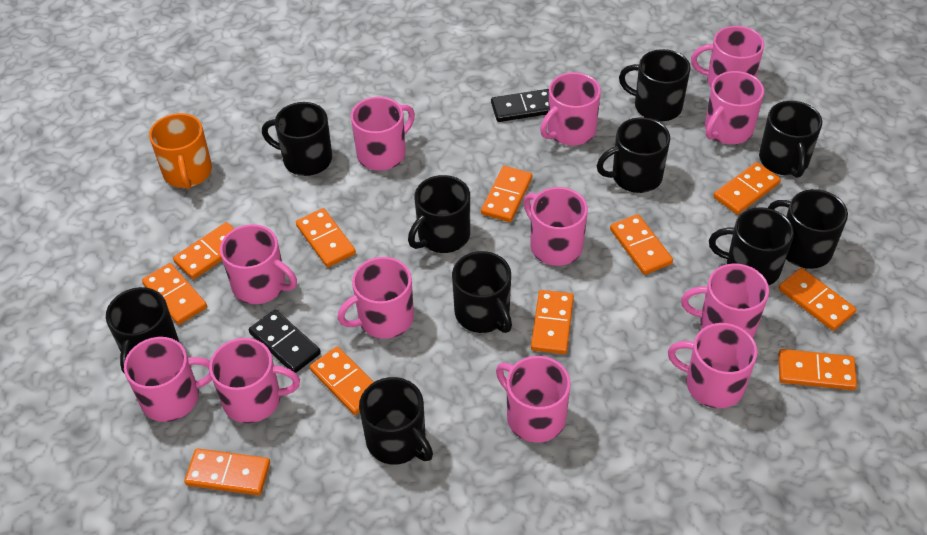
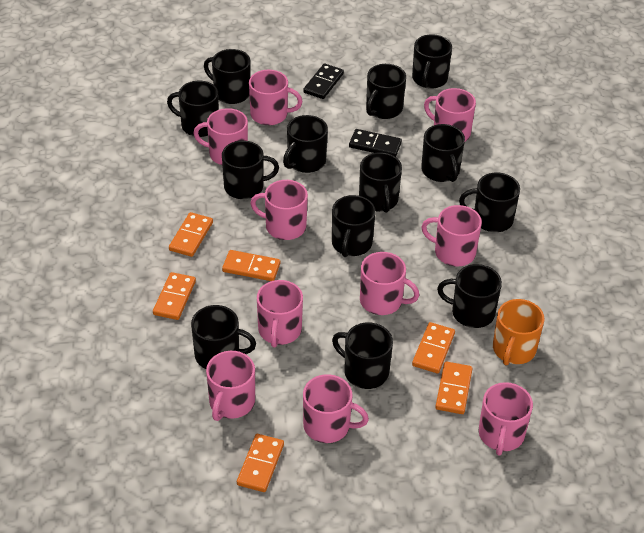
black mug: [106,287,179,374] [262,102,332,176] [359,377,433,465] [408,175,470,253] [452,251,512,333] [597,117,670,193] [619,49,691,121] [709,207,794,285] [759,101,822,178] [768,189,848,269] = 10 -> [167,81,219,137] [191,305,256,369] [204,49,251,104] [222,141,279,199] [283,115,328,173] [332,195,376,257] [332,323,393,389] [359,152,402,213] [366,64,406,119] [412,34,452,89] [421,124,465,182] [437,264,502,328] [459,173,520,232] = 13
orange domino: [142,263,207,325] [173,222,235,279] [184,448,270,495] [296,208,356,267] [310,347,374,415] [481,166,532,222] [531,290,574,354] [610,214,673,275] [714,162,781,215] [778,268,856,331] [778,349,857,390] = 11 -> [153,272,196,320] [169,212,213,257] [222,250,280,281] [237,434,284,492] [412,322,455,373] [435,361,473,414] = 6
pink mug: [124,337,212,422] [209,338,300,423] [220,224,297,304] [337,257,414,339] [351,97,415,171] [496,356,571,443] [523,187,588,266] [540,72,601,145] [668,323,757,408] [681,263,769,338] [691,26,765,87] [705,71,764,144] = 12 -> [193,108,248,165] [206,351,255,421] [249,70,303,125] [250,180,308,240] [257,280,303,348] [303,374,369,443] [360,252,419,315] [421,205,482,266] [424,88,476,141] [479,382,533,456] = 10

